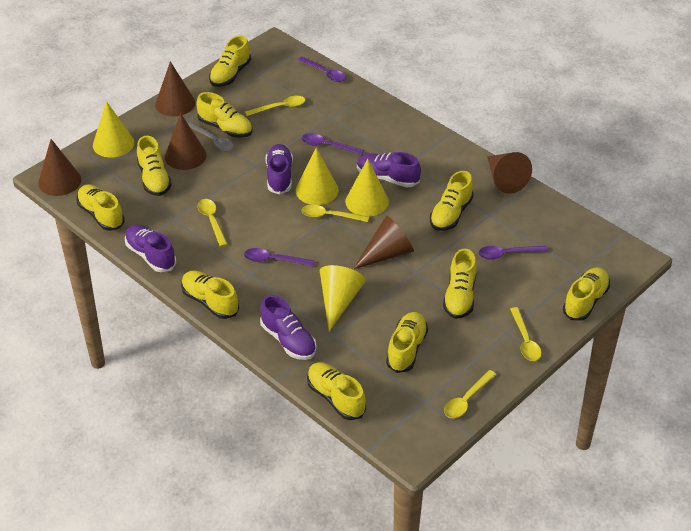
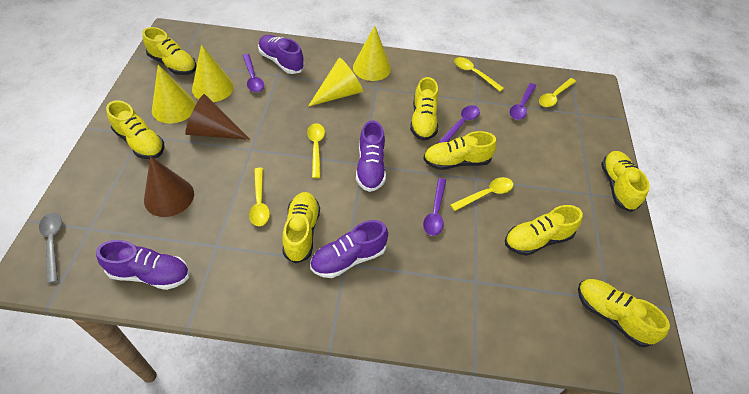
brown cone: [38,139,81,196] [155,61,195,116] [165,113,207,170] [353,215,414,269] [487,152,532,194] = 5 -> [144,156,194,217] [185,94,250,140] = 2
yellow shoe: [76,185,125,231] [137,136,172,196] [181,270,239,319] [197,92,252,138] [209,35,251,87] [307,362,366,420] [386,312,428,373] [430,171,474,231] [443,249,477,319] [563,267,610,321] = 10 -> [106,100,164,159] [142,27,197,75] [282,192,320,264] [410,77,439,141] [423,131,497,170] [505,205,583,256] [578,279,670,347] [601,151,650,212] = 8

